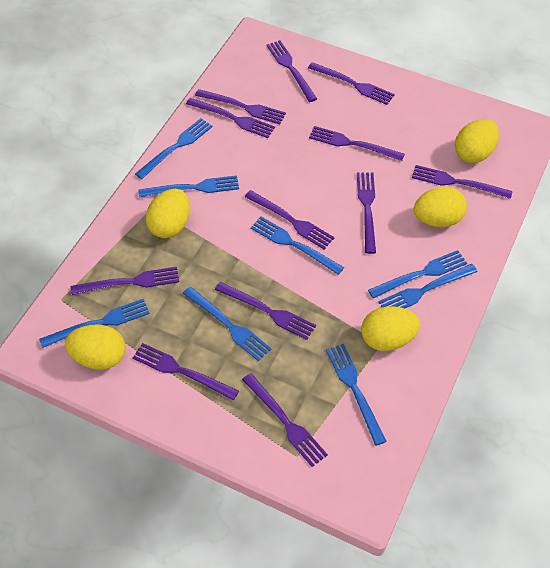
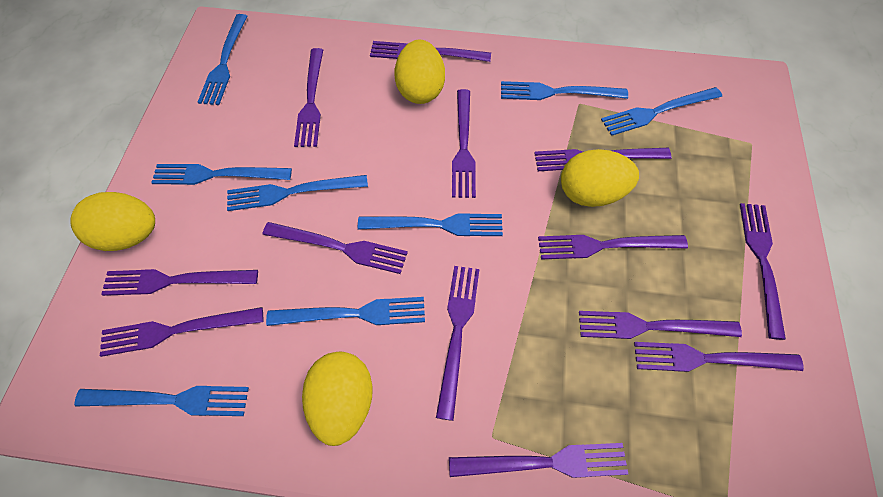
purple fork: [71,267,179,295] [133,343,239,401] [186,98,275,138] [195,89,286,124] [215,282,316,340] [242,373,328,467] [245,190,335,249] [267,40,317,102] [308,62,395,105] [309,126,405,161] [357,173,376,254] [412,165,513,199] = 12 -> [100,307,263,357] [101,269,258,296] [263,222,408,274] [294,48,323,147] [370,41,491,62] [436,266,479,421] [449,443,628,478] [452,89,476,198] [534,148,672,171] [538,235,688,260] [579,311,742,339] [634,342,804,372] [740,203,786,340] = 13
yellow egg: [65,325,125,370] [146,189,190,238] [361,306,420,351] [414,187,467,227] [455,119,499,163] = 5 -> [70,192,155,251] [302,352,373,446] [395,40,445,104] [561,149,639,207] = 4

